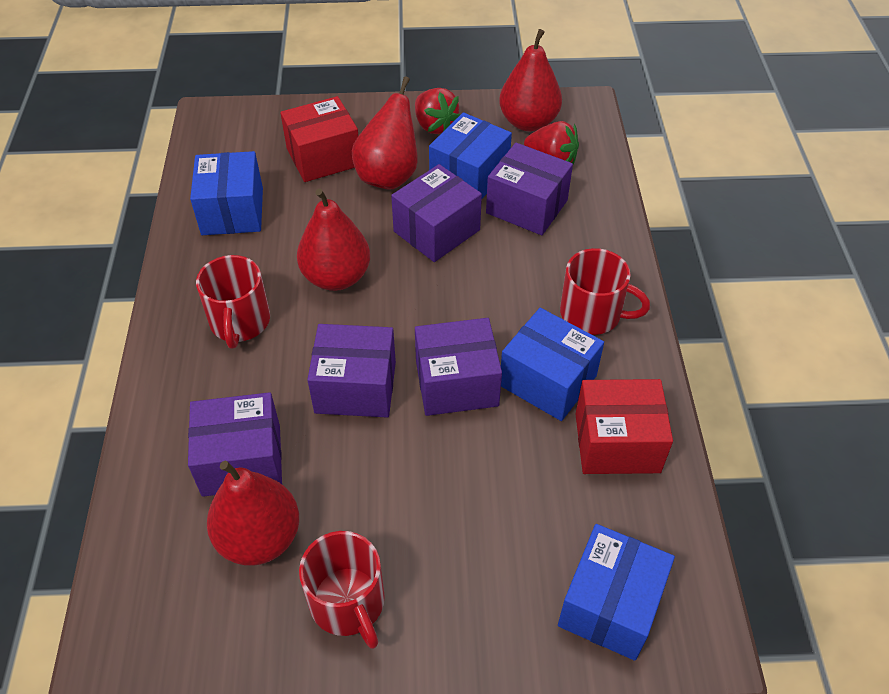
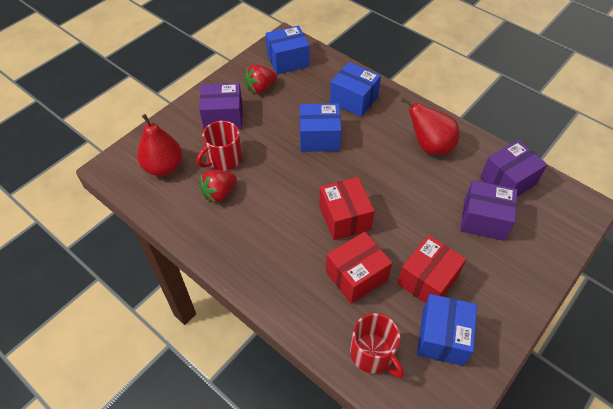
purple box: [188,392,282,497] [307,324,396,418] [391,164,482,262] [415,318,502,416] [486,143,573,235] = 5 -> [199,83,243,129] [460,180,517,241] [480,140,548,196] = 3
red box: [280,96,358,182] [575,379,673,474] = 2 -> [319,177,374,240] [326,232,392,304] [397,235,466,304] = 3
red mug: [196,255,270,349] [299,531,385,649] [560,248,650,335] = 3 -> [197,121,242,170] [350,313,404,378] = 2
red pear: [207,461,299,566] [297,188,370,291] [352,77,418,189] [499,29,562,131] = 4 -> [137,114,182,176] [401,97,460,155] = 2

